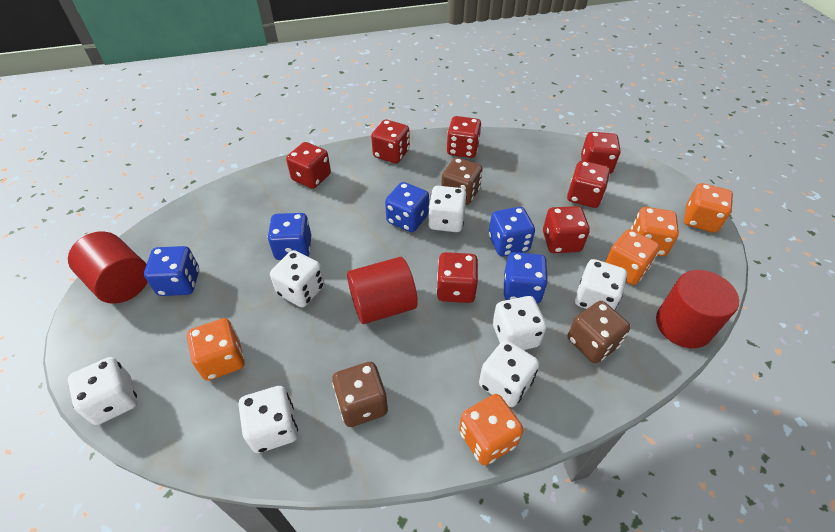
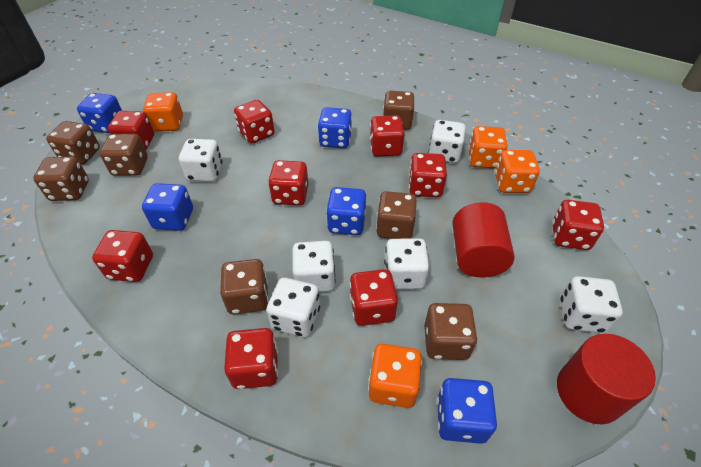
brown dice: [332,362,388,427] [441,157,483,205] [568,301,631,363] = 3 -> [33,157,89,201] [46,121,100,164] [100,134,148,176] [220,259,268,314] [376,191,417,239] [383,91,415,130] [424,303,477,360] = 7
orange dice: [187,318,245,381] [459,394,523,465] [605,229,660,285] [631,207,679,256] [684,183,733,233] = 5 -> [143,92,183,131] [368,344,422,408] [468,126,508,169] [495,150,540,193] = 4
red cylinder: [68,232,147,304] [347,257,418,324] [656,270,739,348] = 3 -> [452,202,515,277] [557,334,656,424] = 2
red dice: [286,142,331,189] [371,120,410,163] [436,252,478,303] [447,116,482,158] [543,206,590,253] [567,161,610,208] [581,132,621,174] = 7 -> [92,230,153,282] [108,111,154,150] [224,328,278,389] [234,100,275,144] [268,160,308,206] [350,269,398,326] [370,115,405,156] [409,153,447,197] [552,200,604,250] = 9
white dice: [68,357,138,425] [239,386,298,453] [270,250,325,307] [428,186,467,232] [479,340,539,407] [493,296,547,350] [575,259,627,310] = 7 -> [179,139,222,182] [266,278,320,337] [292,241,336,292] [384,238,429,289] [428,120,466,163] [560,276,623,333] = 6

